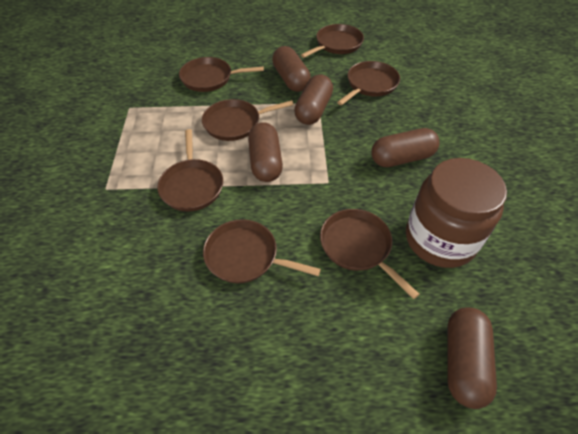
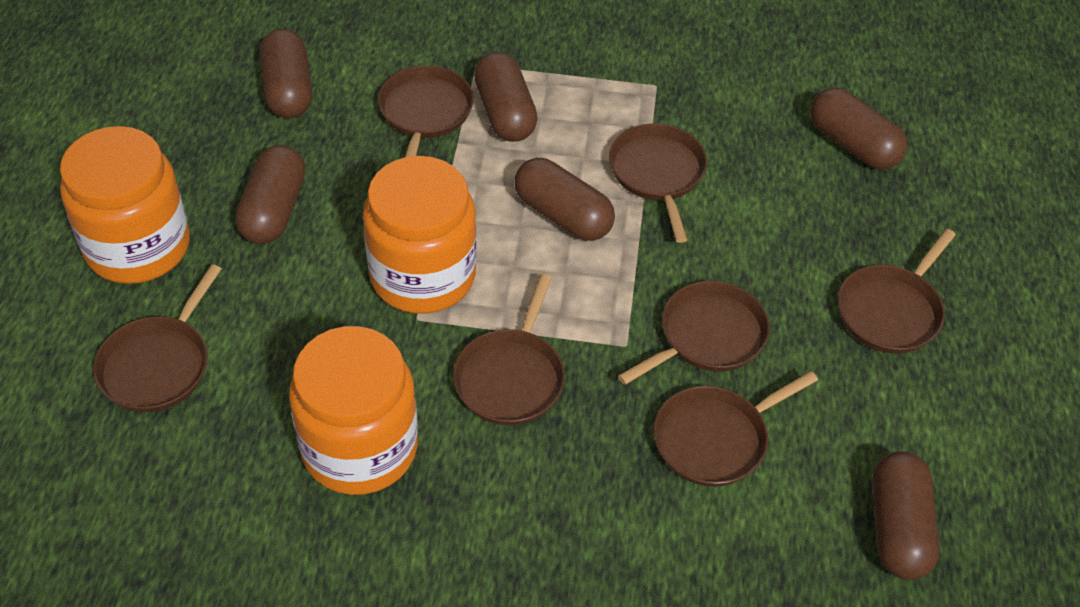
brown capsule: [248,122,283,182] [272,46,311,92] [294,74,333,125] [371,128,440,167] [447,307,497,409] = 5 -> [235,145,305,244] [260,29,312,118] [474,52,538,142] [514,158,615,241] [810,87,907,170] [872,451,940,580] = 6
brown jar: [406,158,507,268] = 1 -> none = 0
orange jar: none = 0 -> [60,126,190,284] [289,326,418,495] [363,156,477,314] = 3

